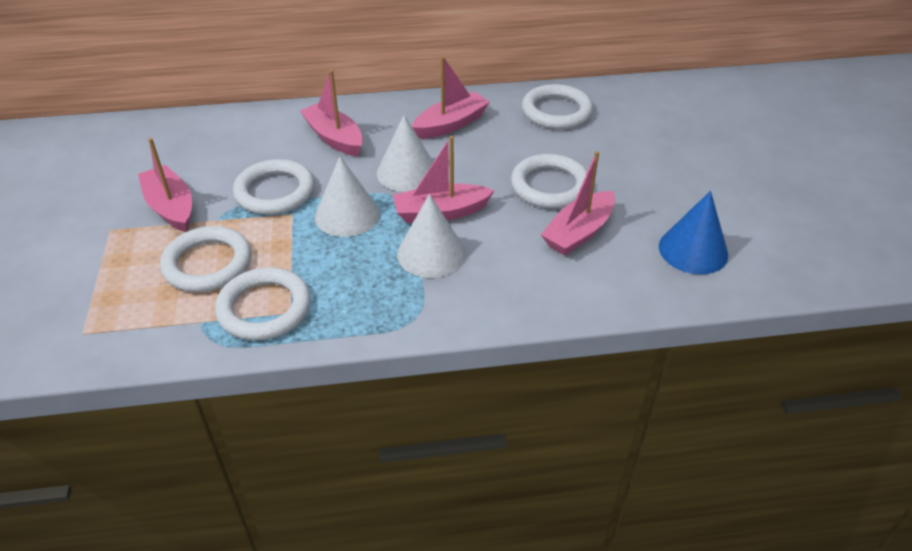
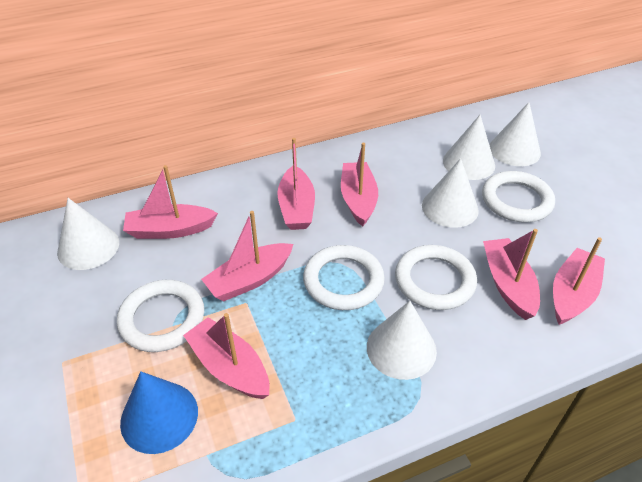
pink boat: [138,138,192,232] [300,70,363,157] [393,136,495,223] [412,56,490,139] [541,151,615,255] = 5 -> [123,165,218,239] [183,313,270,399] [201,211,293,301] [277,138,315,230] [341,143,378,227] [483,229,540,320] [553,237,605,325] = 7
white cone: [315,156,380,237] [377,115,433,192] [397,194,466,278] = 3 -> [57,198,119,270] [367,301,437,380] [422,158,479,228] [443,115,495,180] [490,102,541,166] = 5
white ring: [160,226,251,292] [215,267,311,340] [233,159,314,215] [511,154,587,209] [522,84,593,129] = 5 -> [117,280,204,352] [303,245,385,310] [395,245,477,310] [482,171,555,222] = 4

